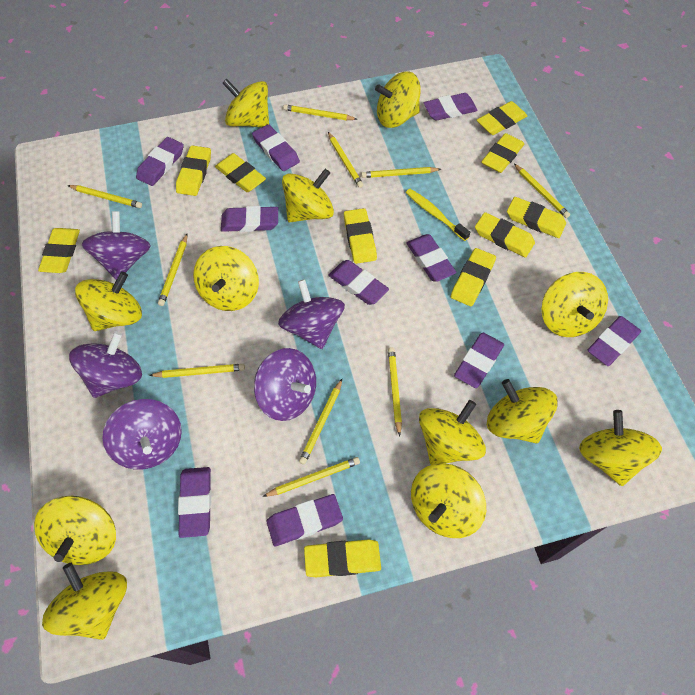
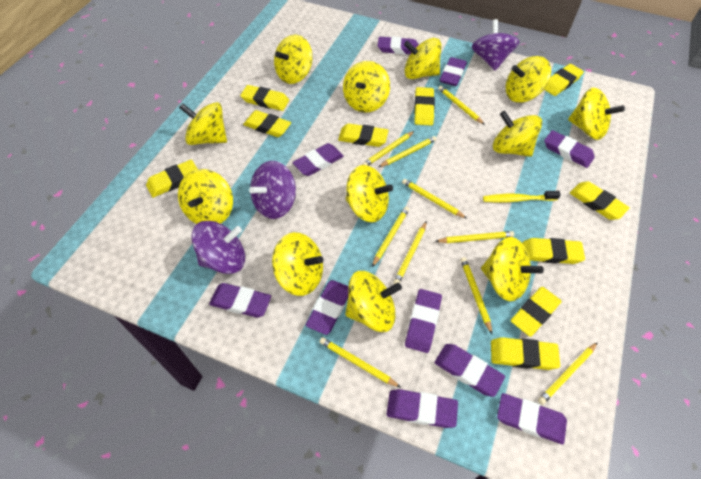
purple spinning top: [69,331,142,398] [81,211,151,280] [102,399,182,470] [254,348,316,421] [278,279,345,349] = 5 -> [191,221,245,274] [249,161,296,219] [471,19,519,71] = 3

